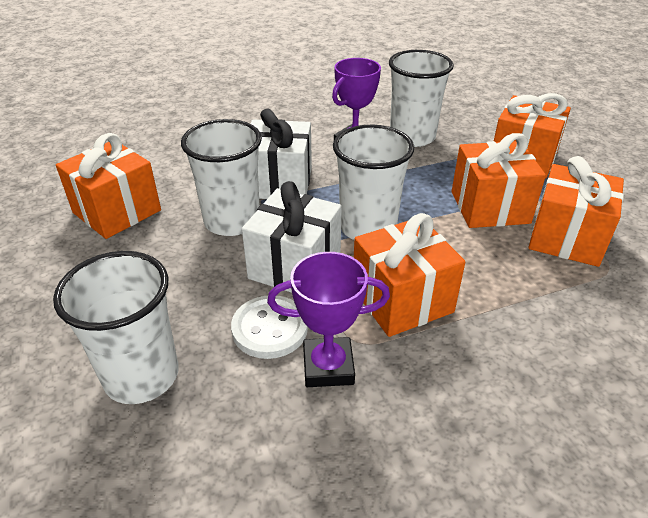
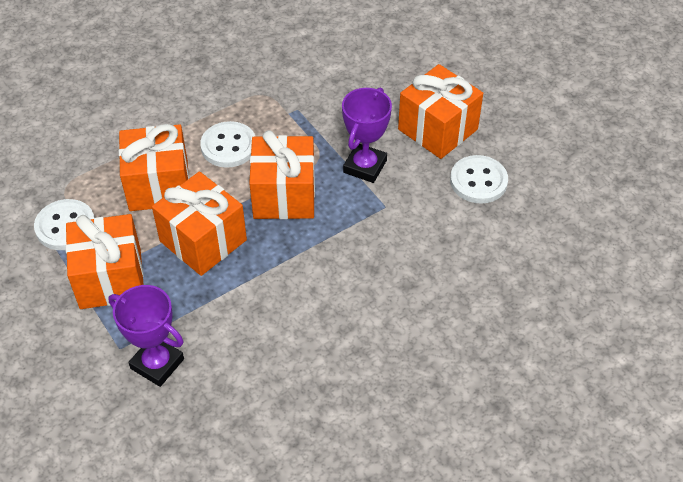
white button: [231,296,308,359] = 1 -> [34,199,95,250] [200,121,256,168] [450,155,508,204] = 3
white cup: [53,251,178,404] [181,119,262,236] [333,125,414,240] [389,50,454,147] = 4 -> none = 0
white gift: [242,181,342,293] [251,109,312,199] = 2 -> none = 0

